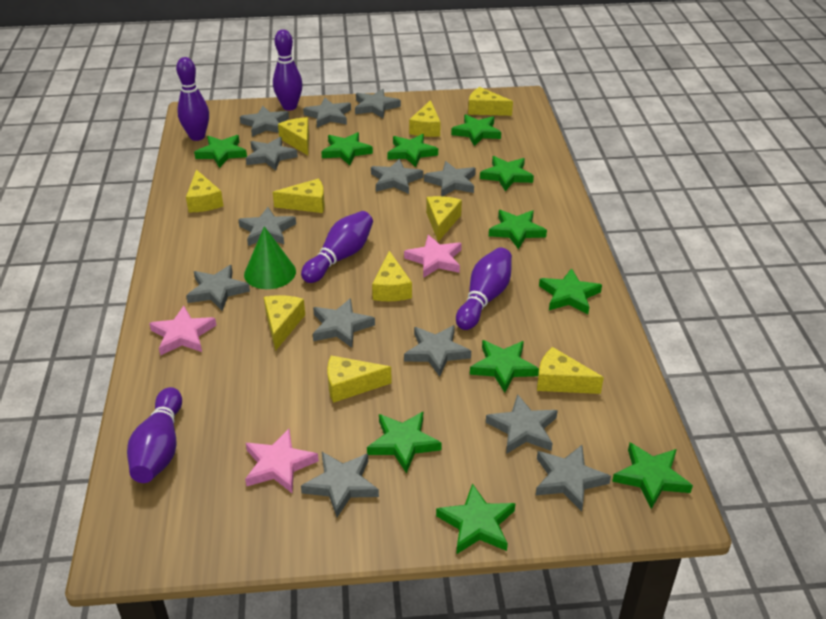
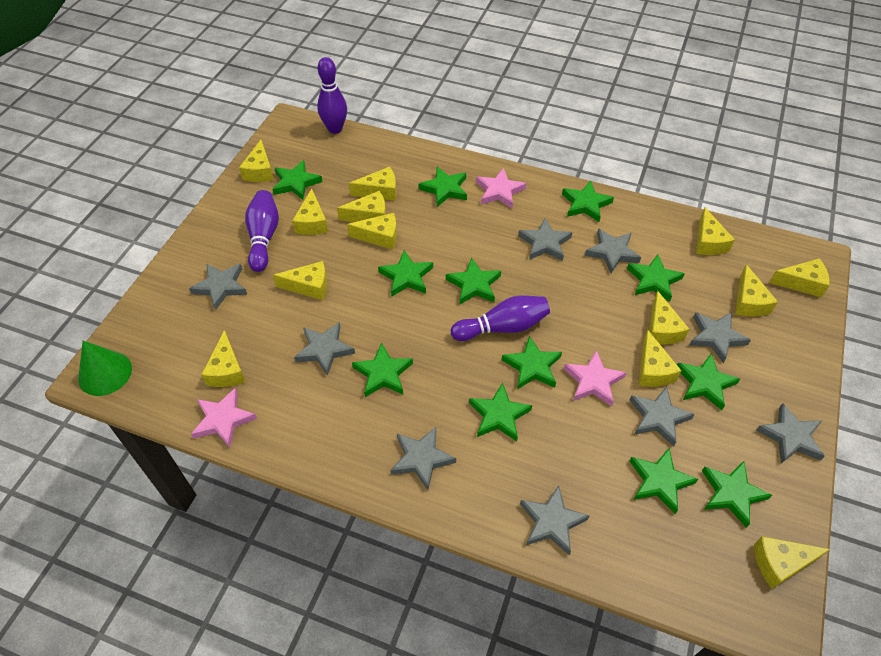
green star: [194,135,247,168] [321,132,373,166] [367,412,442,474] [387,134,438,167] [436,483,516,554] [451,114,501,146] [470,340,539,393] [480,156,534,191] [489,210,547,249] [539,268,602,314] [612,443,693,509] = 11 -> [272,160,322,200] [352,343,413,397] [378,250,433,297] [419,167,467,207] [446,257,501,304] [469,383,532,442] [502,336,562,390] [562,181,614,222] [627,254,685,302] [629,448,698,514] [677,353,740,410] [702,461,772,528] = 12
grey star: [186,265,250,311] [238,207,296,246] [240,106,289,137] [246,137,298,171] [301,452,379,517] [303,98,351,128] [313,298,375,348] [355,89,401,118] [371,159,423,194] [404,325,471,377] [424,161,476,196] [486,394,558,454] [536,445,611,512] = 13 -> [189,263,247,311] [294,322,355,376] [390,427,456,490] [518,218,573,261] [520,485,590,555] [585,228,641,273] [630,386,695,447] [689,312,751,363] [756,403,825,464] = 9
purple bowling pin: [127,387,182,483] [176,57,209,141] [273,29,303,111] [301,211,373,283] [456,247,512,330] = 5 -> [245,190,279,272] [317,57,347,134] [451,295,550,341] = 3
yellow cheese: [186,170,223,212] [264,295,305,351] [273,179,325,213] [278,117,309,155] [327,356,392,403] [372,251,412,301] [409,100,441,137] [426,196,462,242] [468,87,513,116] [537,347,604,394] = 10 -> [201,330,245,387] [239,140,274,182] [273,261,327,300] [292,189,328,235] [337,191,386,222] [347,213,397,250] [349,167,396,201] [639,330,682,387] [649,291,689,345] [696,208,735,255] [735,264,778,316] [754,536,830,589] [769,258,830,298] = 13

